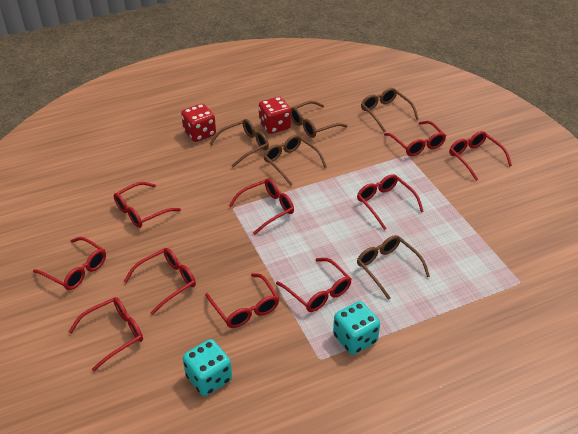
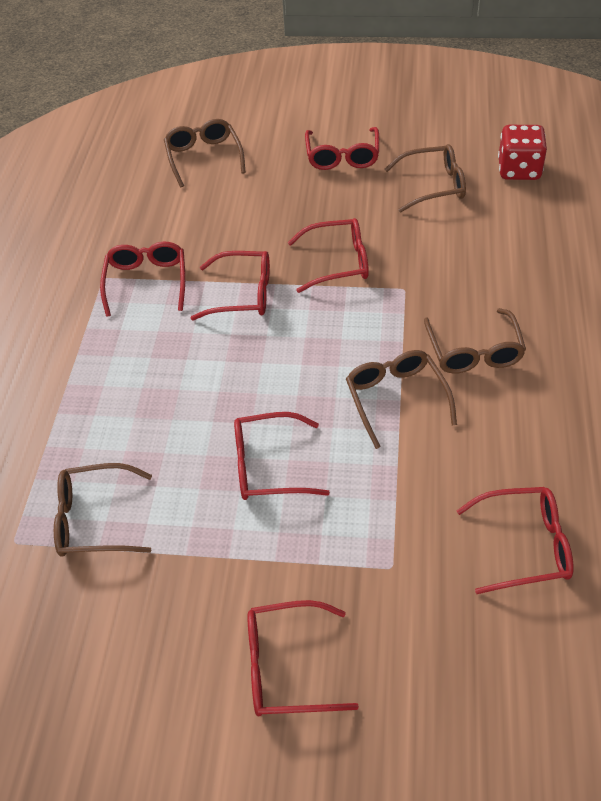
red dice: [181,104,216,142] [259,97,291,134] = 2 -> [498,125,547,180] = 1
red glasses: [33,237,106,290] [69,297,143,371] [114,182,181,228] [124,248,196,315] [205,273,279,328] [229,178,294,235] [276,258,352,312] [357,174,424,230] [384,121,446,156] [449,131,512,181] = 10 -> [100,242,185,317] [191,251,270,321] [234,412,330,500] [247,600,359,716] [288,218,369,293] [305,127,379,170] [456,487,574,594] = 7
turquoise dice: [183,339,232,396] [333,301,380,355] = 2 -> none = 0

